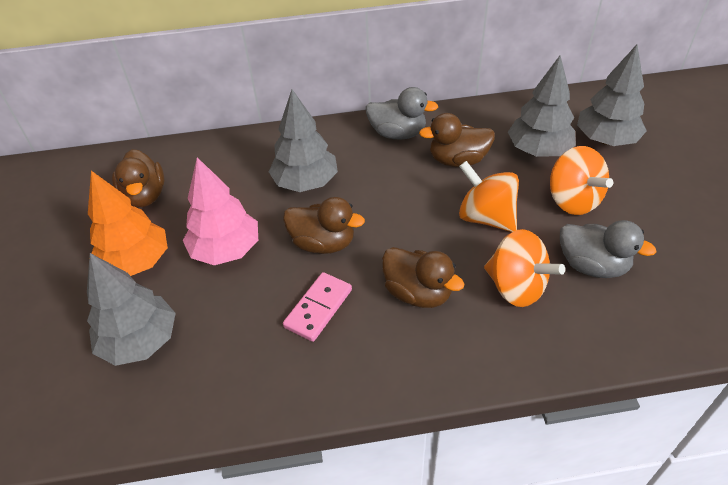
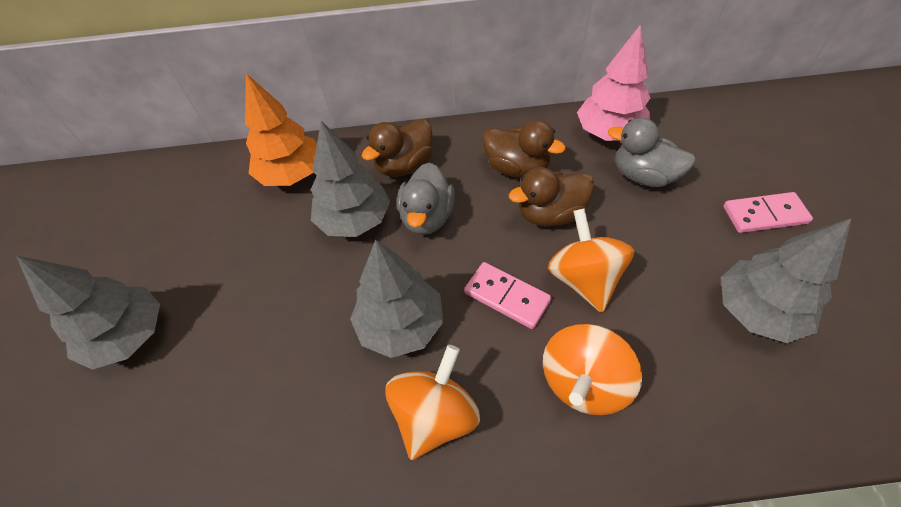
brown duck: [112,149,164,208] [283,197,365,254] [382,247,465,308] [419,113,495,167] = 4 -> [362,119,433,177] [482,120,566,178] [509,167,595,227] = 3
pink domino: [283,272,352,342] = 1 -> [464,262,552,329] [723,192,813,233] = 2

